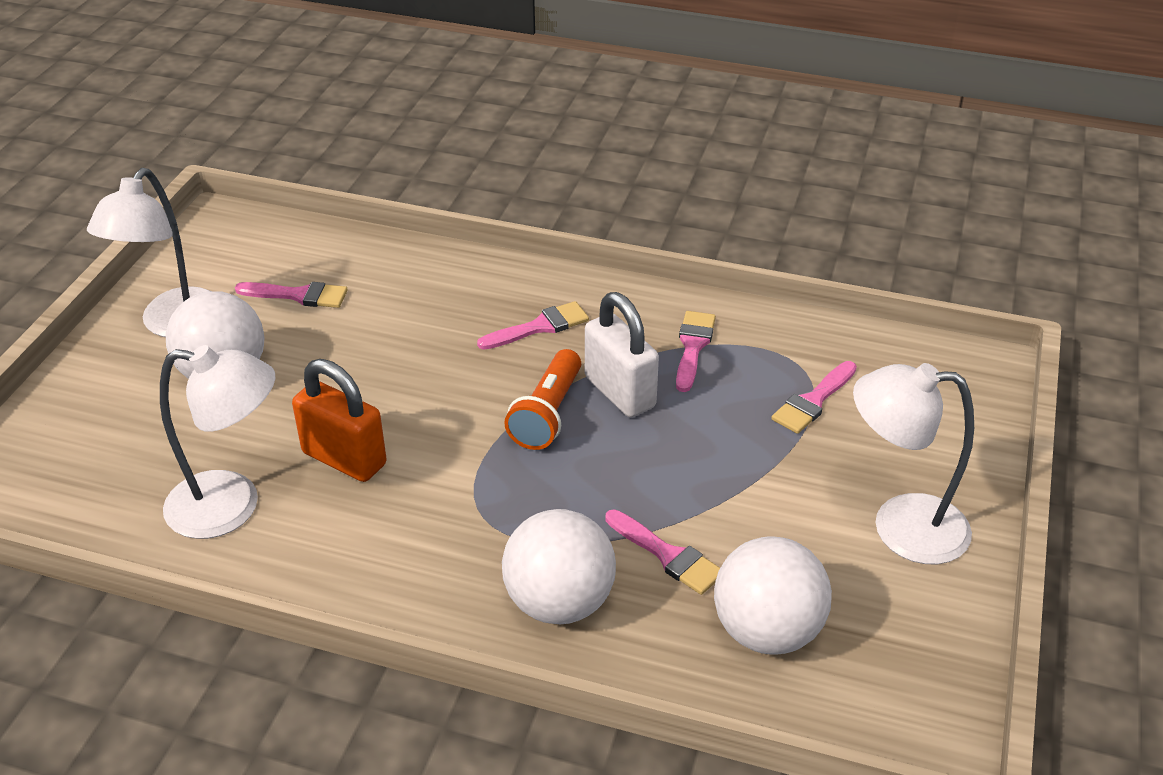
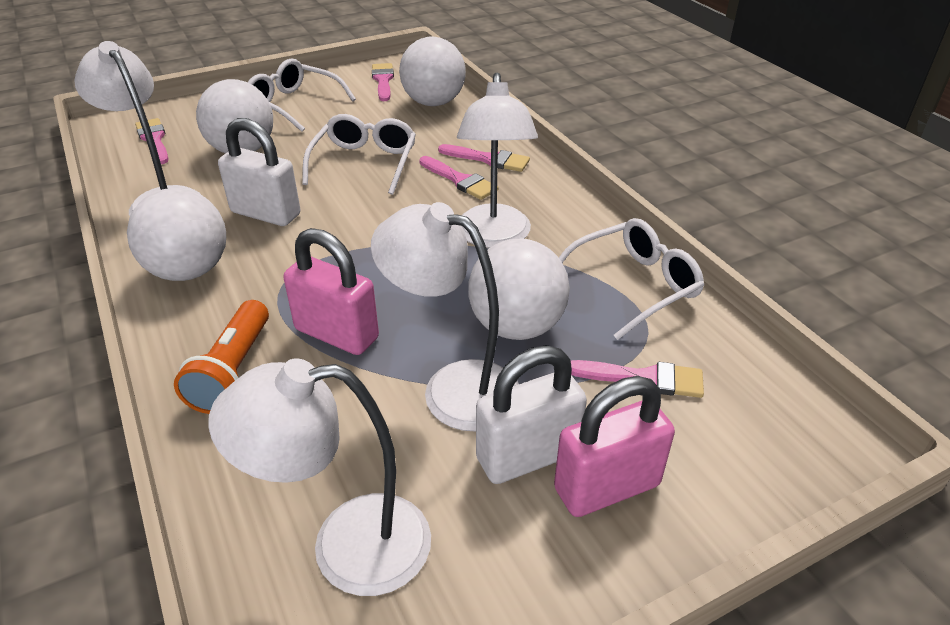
orange padlock: [292,359,387,482] = 1 -> none = 0
pink padlock: none = 0 -> [284,228,379,355] [554,376,675,517] = 2
white ball: [166,291,264,379] [502,509,616,624] [714,536,832,654] = 3 -> [127,188,226,281] [196,79,273,154] [399,37,466,106] [468,239,570,340] = 4
white glasses: none = 0 -> [247,59,356,132] [302,114,416,195] [559,218,704,340] = 3
white lamp: [87,168,210,337] [160,345,275,539] [853,363,974,564] = 3 -> [74,41,201,216] [208,358,431,596] [371,202,519,431] [457,73,538,248] = 4
white padlock: [585,292,659,417] = 1 -> [218,118,301,226] [476,346,587,484] = 2

